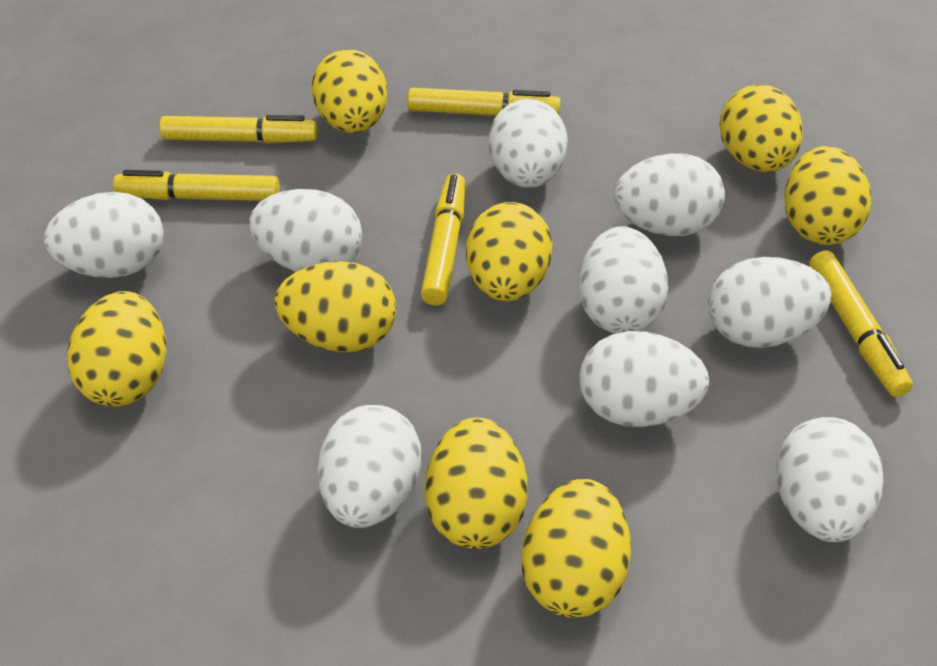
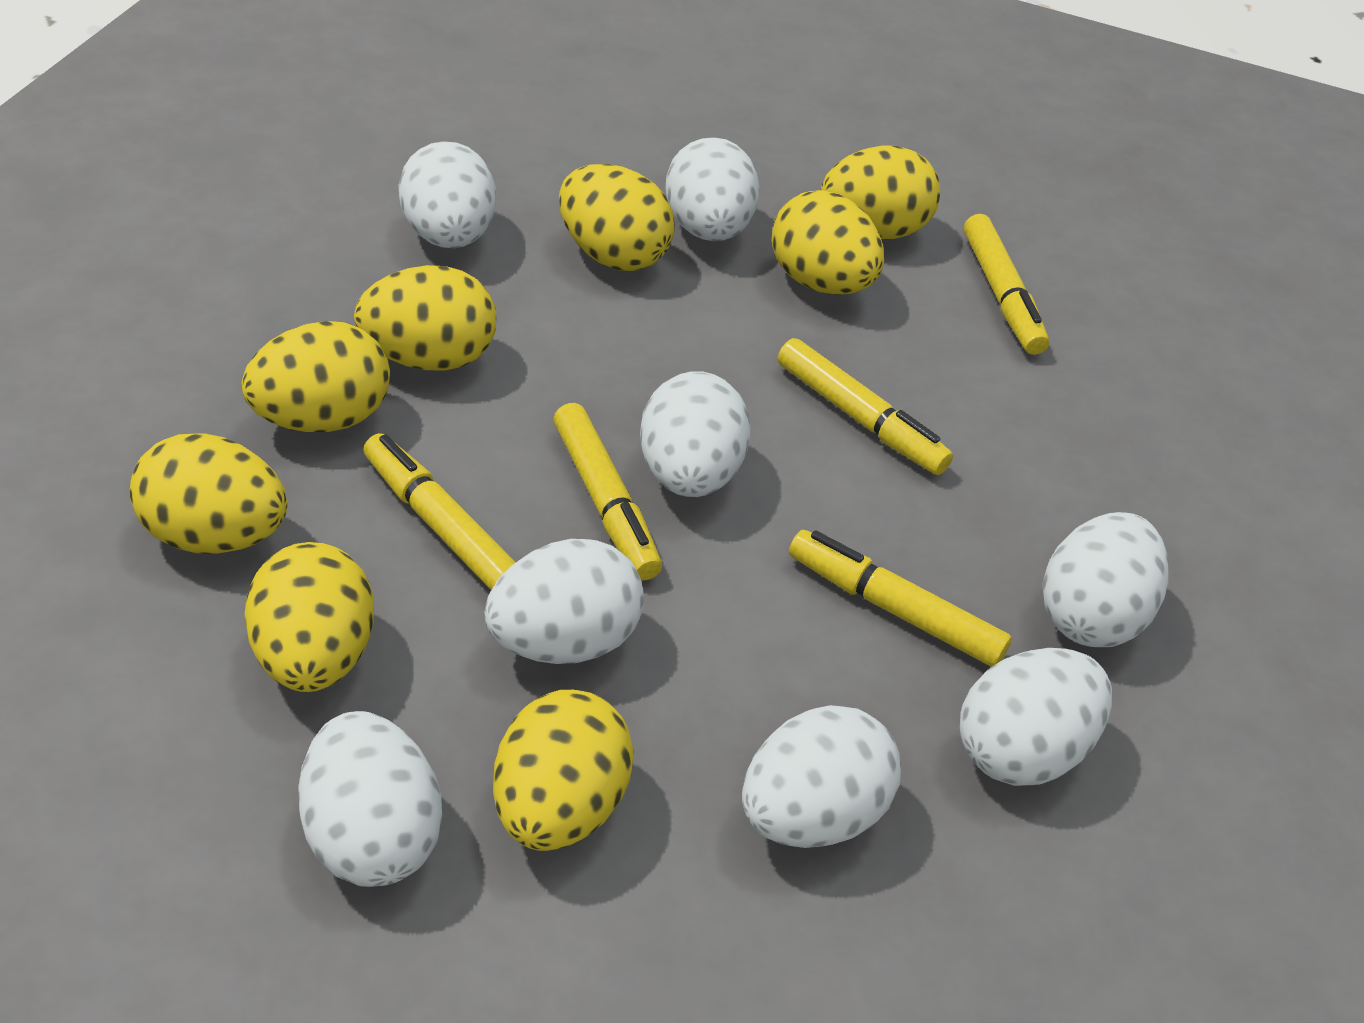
white egg: [44,192,164,278] [249,189,362,272] [317,405,421,528] [489,99,568,188] [578,226,668,334] [579,331,710,427] [614,153,725,236] [708,257,831,348] [776,417,884,542] = 9 -> [298,711,442,887] [399,141,496,248] [484,539,644,664] [640,371,751,497] [665,137,760,241] [742,705,901,848] [960,648,1112,786] [1043,512,1168,647] = 8

